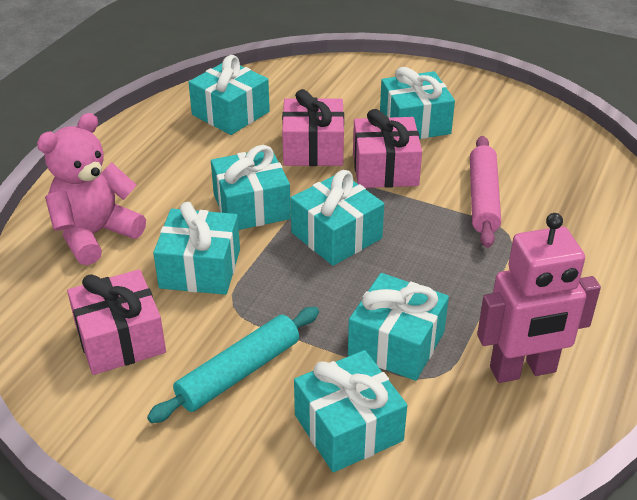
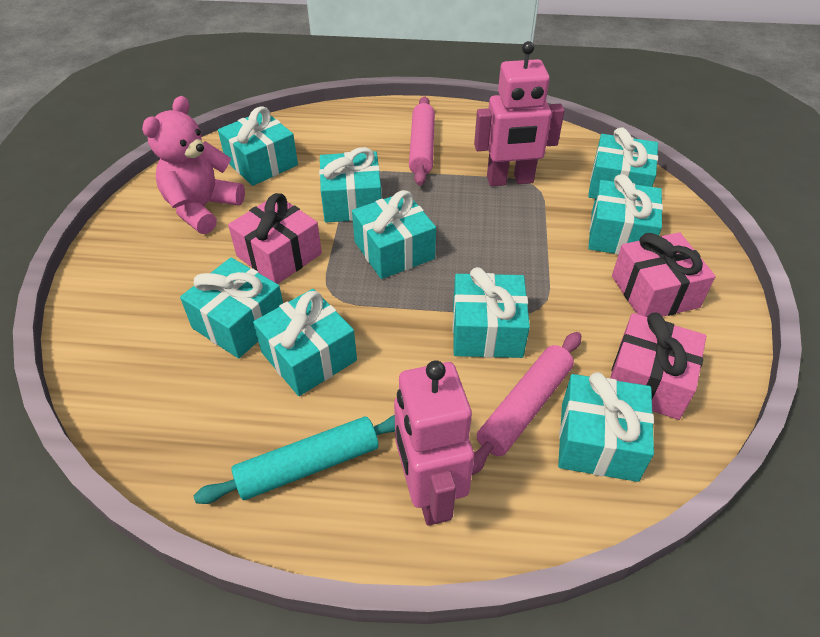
pink robot: [477,213,601,383] = 1 -> [394,360,474,526] [474,41,565,186] = 2
pink rolling pin: [470,136,501,248] = 1 -> [409,96,435,186] [472,332,581,475] = 2
turquoise gift: [153,202,240,295] [188,55,270,135] [211,145,291,230] [291,170,384,266] [294,350,407,472] [348,273,449,381] [380,67,455,139] = 7 -> [180,258,283,358] [218,106,298,186] [253,289,357,396] [319,147,382,222] [352,190,436,279] [452,267,530,358] [558,372,654,482] [588,127,658,199] [588,174,663,255] = 9

